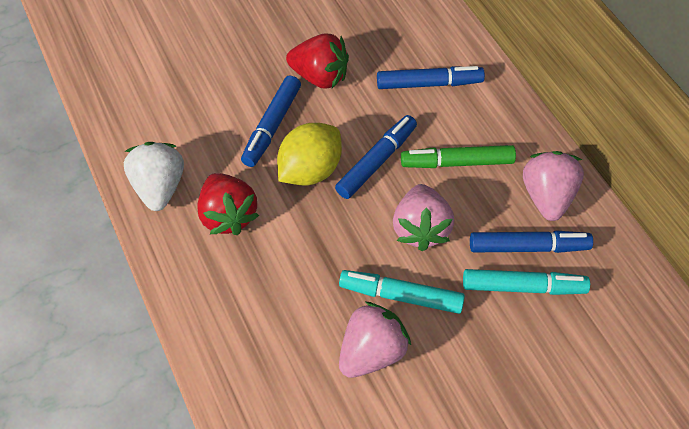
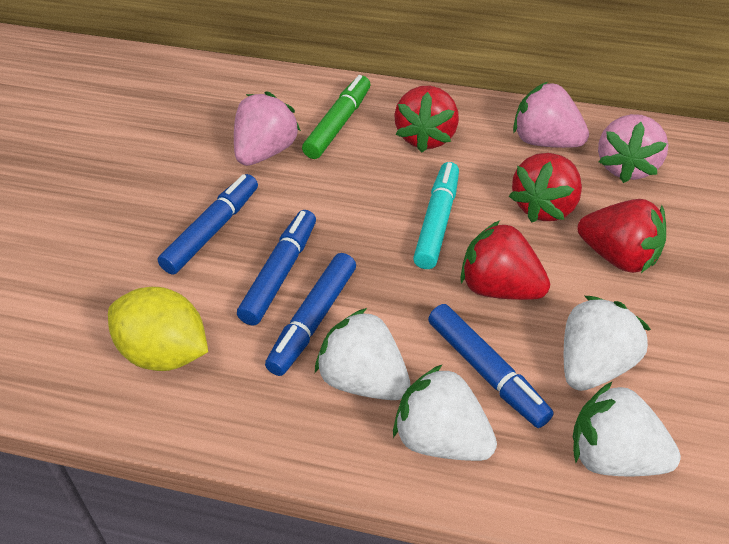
red strawberry: [197,173,259,235] [286,33,349,88] = 2 -> [394,86,459,153] [460,220,550,300] [509,153,582,223] [578,199,666,273] = 4
turquoise marker: [339,270,465,314] [463,269,590,295] = 2 -> [413,162,459,269] = 1
white strawberry: [124,142,184,211] = 1 -> [315,308,411,400] [393,364,497,461] [564,296,651,391] [573,382,681,476] = 4

